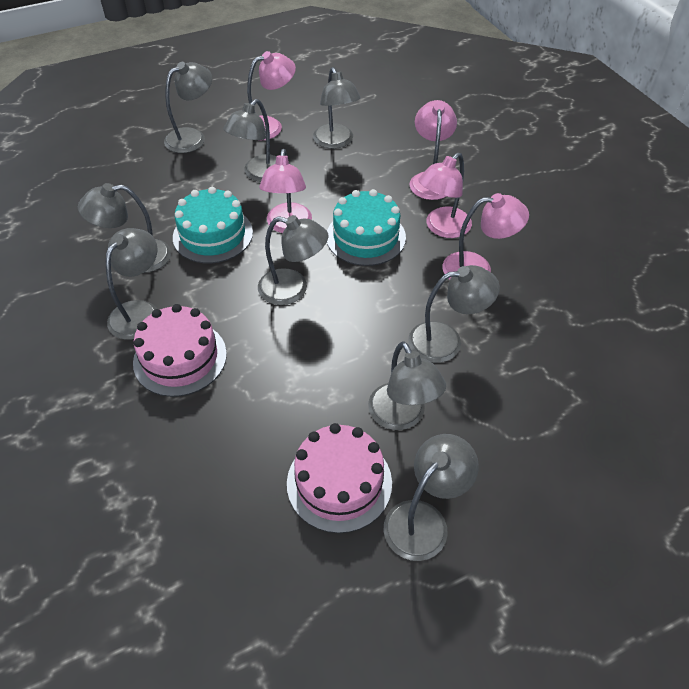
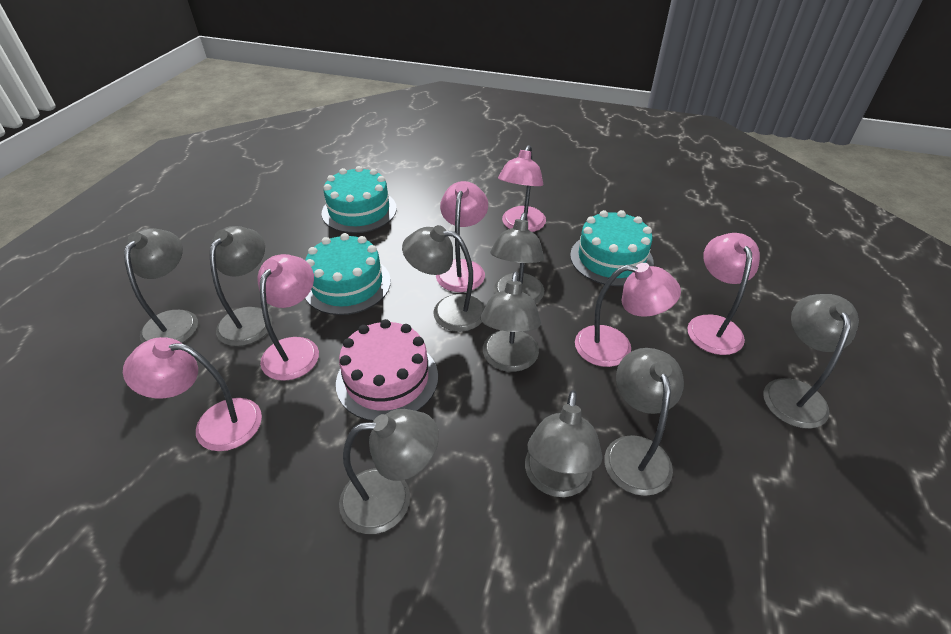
pink cake: [133,304,227,397] [287,423,392,533] = 2 -> [336,319,438,421] = 1
pink lamp: [247,51,296,140] [259,149,312,233] [409,100,457,200] [418,153,472,238] [442,193,529,280] = 5 -> [123,337,262,451] [258,254,319,381] [436,181,488,292] [498,145,546,232] [575,263,681,367] [687,233,760,355] = 6
turquoise cake: [173,187,253,264] [327,189,406,266] = 2 -> [305,233,391,315] [322,166,397,233] [570,210,654,286] = 3

